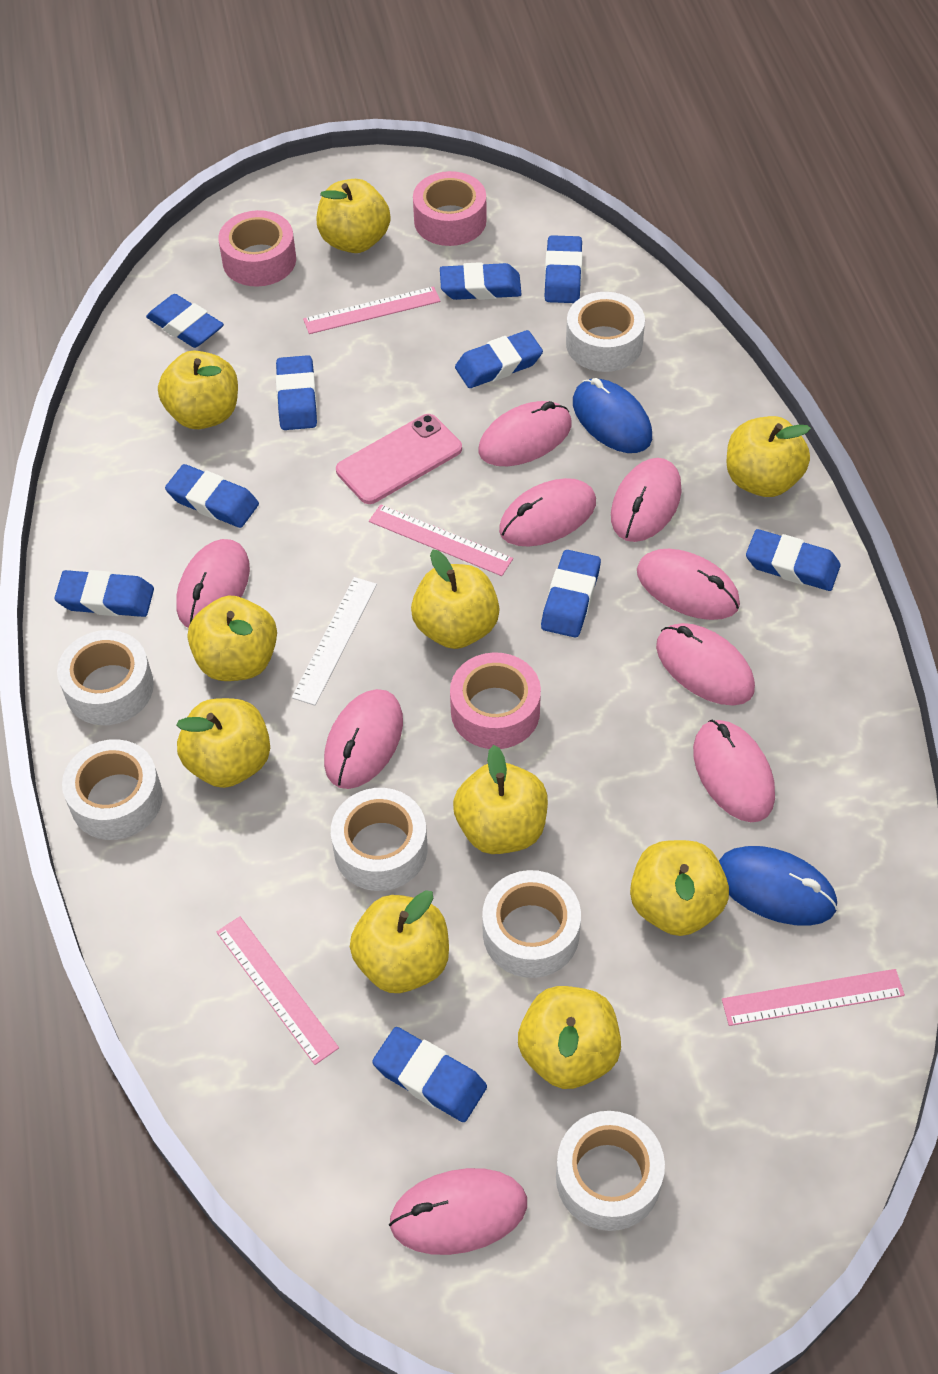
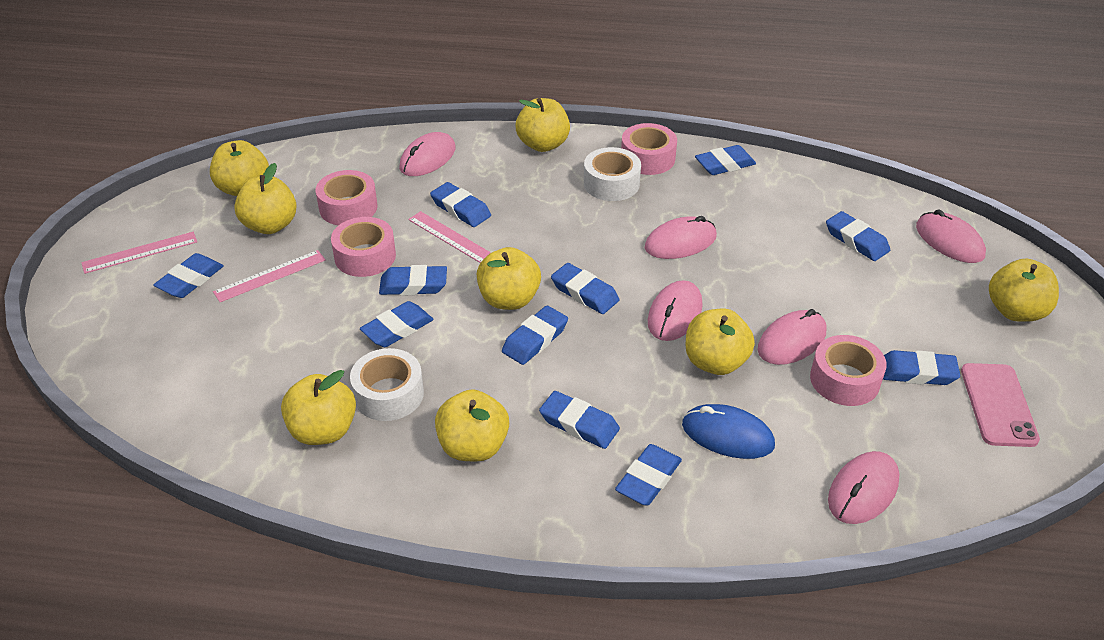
blue eraser: [54,570,154,617] [146,294,224,348] [165,464,259,528] [276,355,317,430] [372,1027,487,1122] [440,262,522,300] [455,330,543,388] [541,550,601,637] [544,235,583,303] [746,529,841,591] = 10 -> [153,253,224,298] [360,301,434,347] [379,265,447,295] [430,182,491,227] [502,306,568,365] [539,391,620,449] [551,263,619,314] [615,444,682,506] [695,145,756,175] [826,211,890,261] [883,350,960,385] = 11
blue mouse: [573,378,652,453] [719,846,838,926] = 2 -> [682,404,775,459] = 1
pink mouse: [176,539,250,628] [324,689,403,789] [389,1168,527,1255] [478,401,572,466] [499,478,596,547] [611,458,682,542] [637,549,740,620] [656,623,755,705] [693,720,775,822] = 9 -> [399,132,456,176] [644,216,717,259] [648,280,703,341] [758,309,826,365] [828,451,899,524] [916,210,986,263] = 6
pink ruler: [217,916,339,1065] [303,286,441,334] [369,504,513,576] [722,969,905,1026] = 4 -> [81,232,197,274] [213,250,326,302] [408,211,491,263] = 3
pink tape: [218,210,296,287] [413,171,487,246] [450,652,541,749] = 3 -> [316,170,378,225] [331,217,396,277] [621,123,677,175] [810,335,887,406] = 4
white ruler: [292,577,377,705] = 1 -> none = 0
white tape: [57,630,154,725] [62,739,163,840] [331,788,428,891] [482,870,581,978] [556,1111,665,1231] [566,292,645,372] = 6 -> [350,348,424,421] [584,147,641,201] = 2
yellow apple: [158,351,238,429] [176,698,270,788] [188,596,277,681] [317,179,390,253] [350,890,449,993] [411,550,500,649] [453,745,548,854] [518,986,621,1089] [630,840,729,936] [726,416,811,497] = 10 -> [210,140,269,196] [234,163,297,234] [281,370,356,445] [435,389,509,461] [477,247,541,310] [516,98,570,152] [685,309,755,375] [989,259,1059,322] = 8

